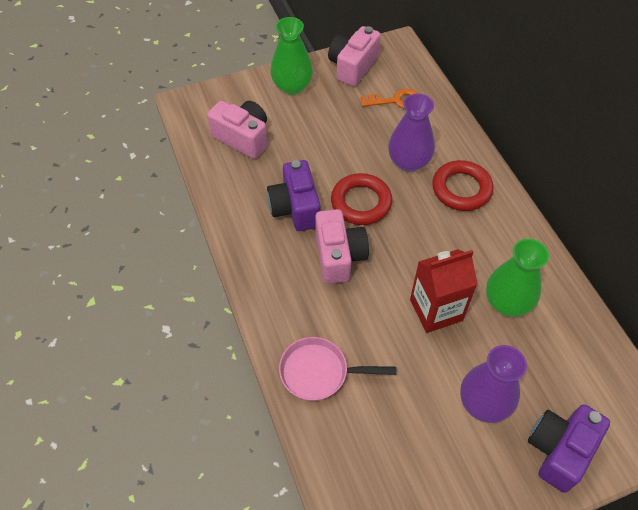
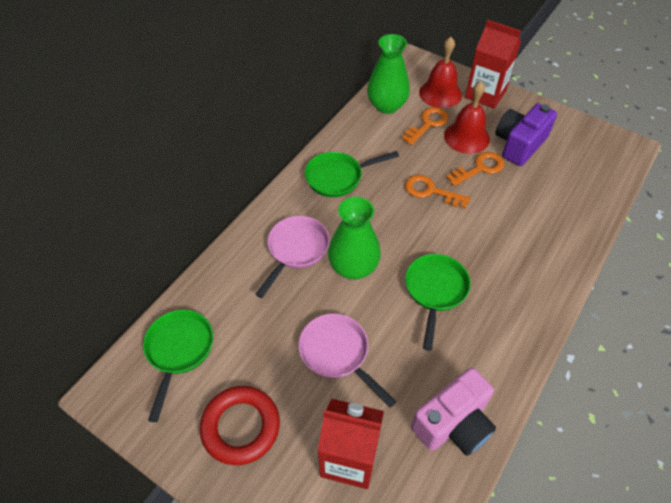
green pan: none = 0 -> [143,310,213,422] [305,151,399,197] [405,254,471,351] = 3
orange key: [361,89,418,109] = 1 -> [402,107,449,145] [405,175,471,209] [446,152,504,186] = 3
pink camera: [207,101,268,159] [315,209,369,284] [328,26,380,86] = 3 -> [411,368,496,456] = 1
pink pan: [279,337,396,401] = 1 -> [255,216,330,298] [298,313,396,408] = 2
purple camera: [267,160,320,231] [528,404,610,493] = 2 -> [495,103,557,166] = 1
purple vase: [388,94,435,172] [460,345,527,423] = 2 -> none = 0
red bell: none = 0 -> [419,37,462,108] [444,81,490,154] = 2
red carton: [410,249,478,333] = 1 -> [318,399,384,489] [465,20,521,109] = 2
red ring: [331,173,392,225] [432,160,494,211] = 2 -> [200,386,280,465] = 1

